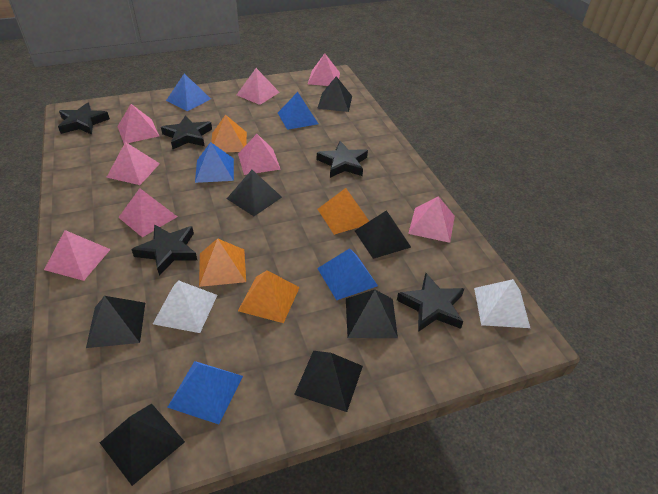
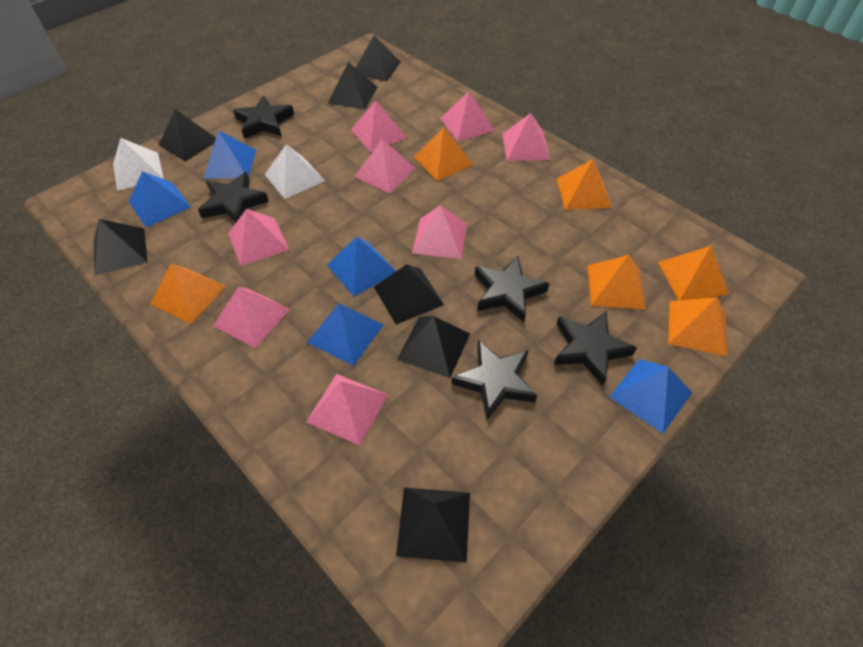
orange pyramid: [199,238,246,287] [211,115,247,152] [238,270,300,323] [318,188,369,235] = 4 -> [150,264,226,324] [414,128,473,181] [557,159,612,210] [588,255,646,309] [658,246,729,300] [668,297,727,356] = 6

